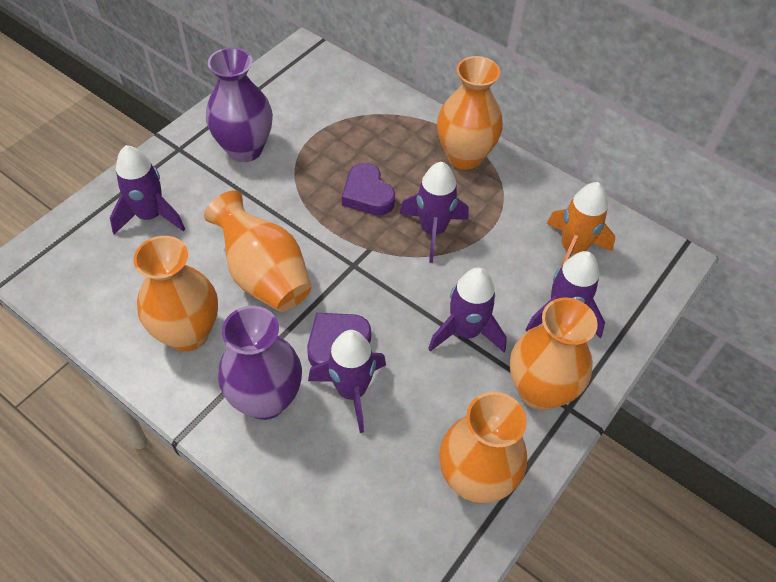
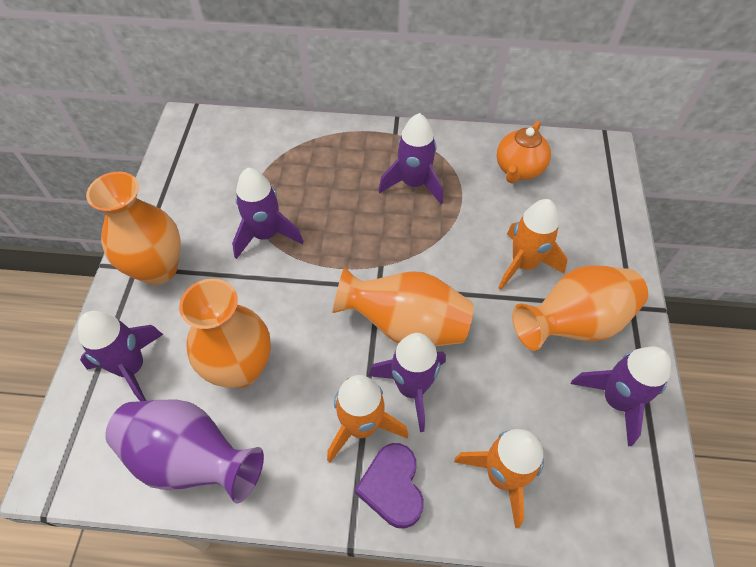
orange rocket: [547,182,615,267] = 1 -> [327,375,408,463] [454,429,544,528] [498,199,568,290] = 3
orange teapot: none = 0 -> [497,121,551,183] = 1
orange vase: [133,236,218,352] [204,190,311,312] [437,56,503,170] [439,392,527,503] [510,298,598,410] = 5 -> [86,172,181,285] [179,279,271,388] [332,267,474,347] [512,265,648,351] = 4
purple heart: [307,313,371,367] [342,163,395,216] = 2 -> [355,443,424,529] = 1
purple vase: [206,47,273,162] [218,306,302,420] = 2 -> [105,399,264,503] = 1

